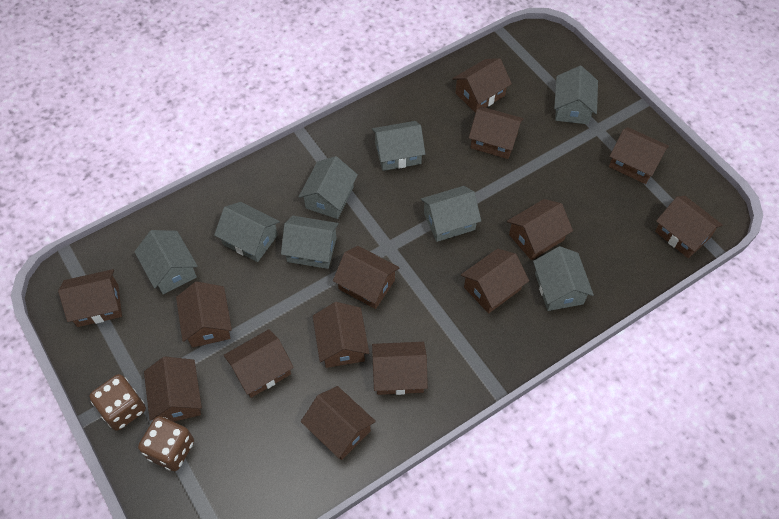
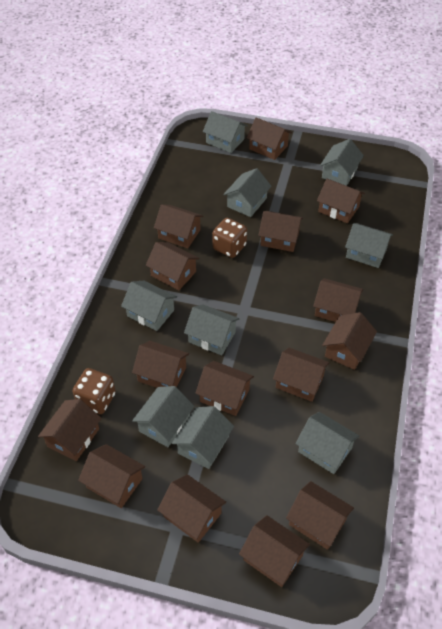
brown house: [58,269,122,327] [144,357,202,422] [176,282,232,348] [224,329,294,398] [301,386,376,460] [313,302,369,368] [333,246,400,309] [372,342,428,395] [452,58,512,113] [461,248,529,313] [469,107,524,159] [507,199,573,260] [609,127,669,184] [655,196,723,258] = 14 -> [38,399,102,461] [78,444,145,508] [132,341,189,388] [146,242,200,290] [154,204,203,248] [157,474,226,543] [195,361,254,416] [239,515,310,587] [247,118,292,160] [258,211,303,252] [273,348,329,402] [286,481,354,550] [313,278,363,322] [317,179,365,223] [322,312,377,370] = 15
grey house: [134,230,198,294] [214,202,280,262] [281,216,339,269] [299,156,358,219] [372,121,425,171] [421,186,481,242] [533,246,594,311] [554,66,598,124] = 8 -> [121,281,177,331] [132,386,194,447] [172,406,234,469] [184,304,240,355] [203,111,248,153] [223,168,271,217] [295,412,359,474] [320,139,364,186] [345,223,393,268] = 9

